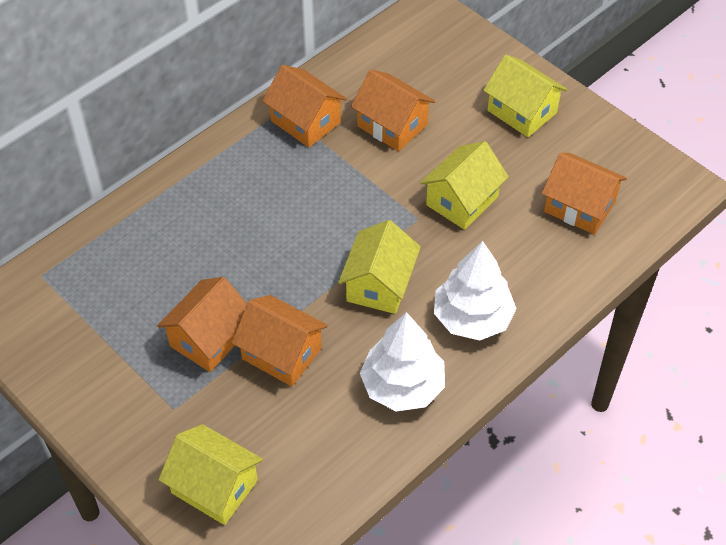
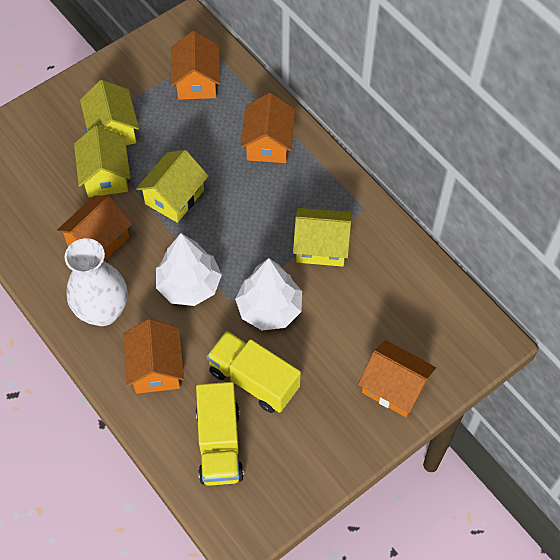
white vase: none = 0 -> [65,238,127,326] = 1
yellow truck: none = 0 -> [196,382,244,486] [206,331,301,413] = 2

